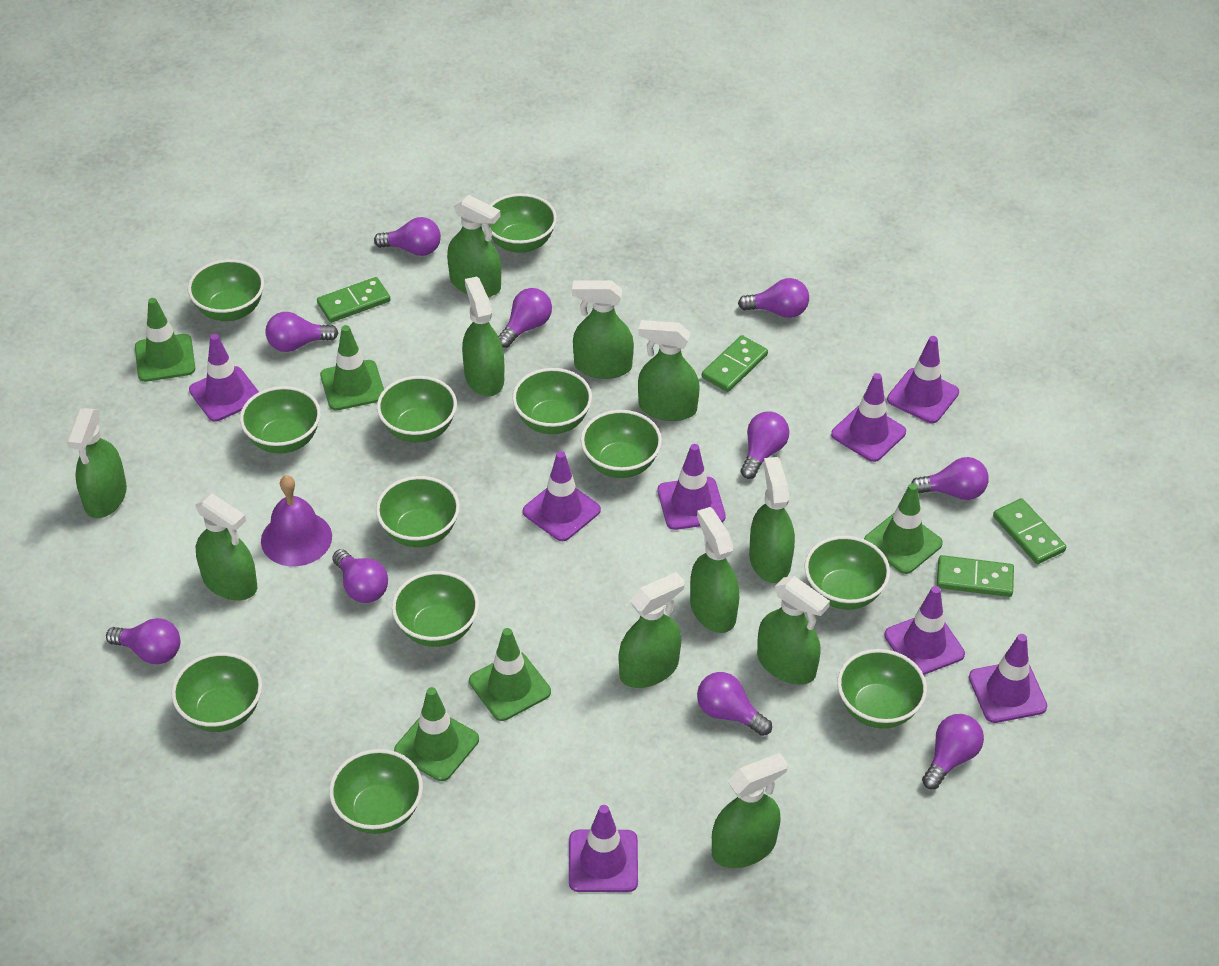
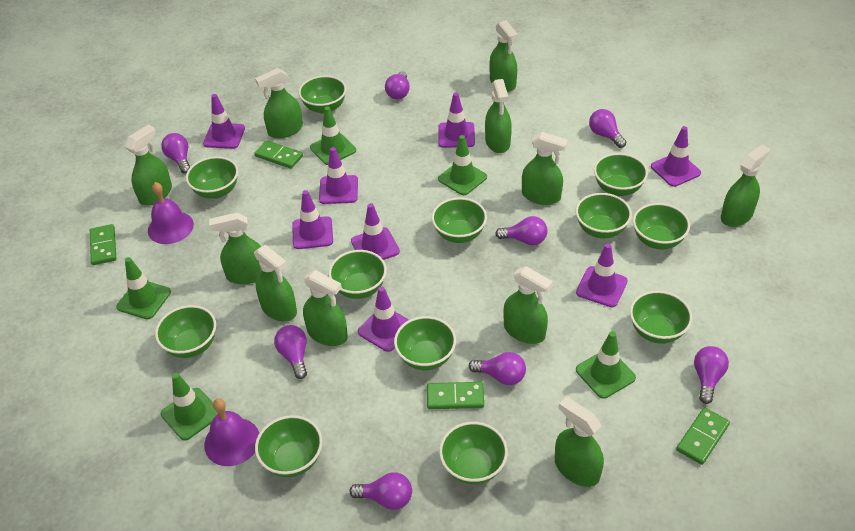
purple bell: [261,475,332,566] = 1 -> [148,182,194,244] [204,398,259,466] = 2
purple light bulb: [106,618,180,664] [266,312,338,352] [332,549,388,603] [374,217,441,256] [498,288,552,348] [697,672,772,736] [738,278,809,318] [741,411,789,479] [911,457,989,500] [922,714,984,789] = 10 -> [161,133,190,174] [274,325,307,379] [349,472,412,510] [385,71,410,99] [469,352,526,385] [495,216,547,245] [589,109,626,148] [694,346,729,404] = 8

